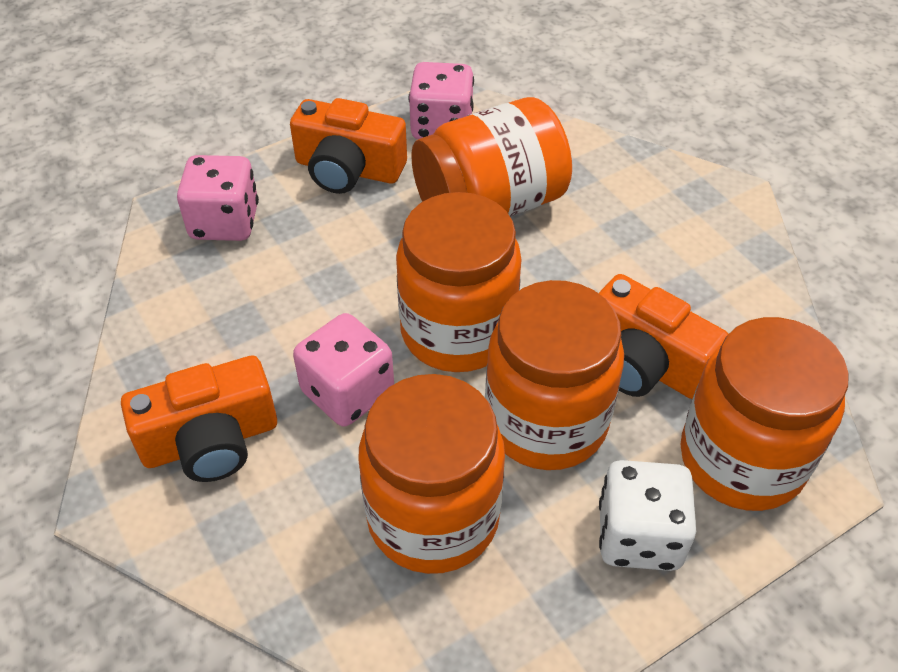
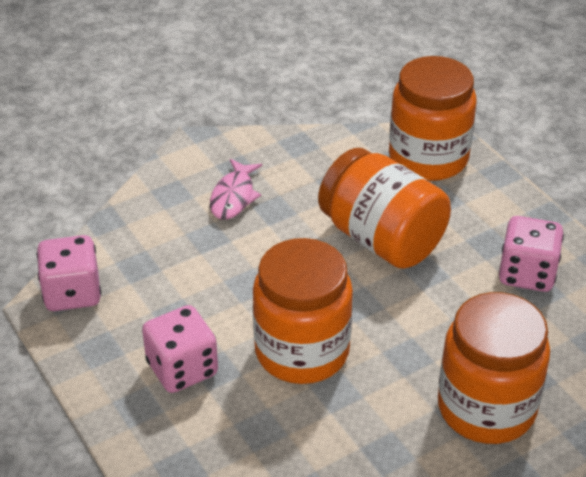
orange camera: [121,355,277,482] [290,98,407,194] [599,274,729,399] = 3 -> none = 0
orange jar: [358,374,505,574] [396,192,522,372] [411,97,572,217] [485,280,624,470] [680,317,849,511] = 5 -> [253,238,353,384] [318,148,451,269] [389,56,477,181] [438,292,550,444] = 4
pink fish: none = 0 -> [210,159,262,220] = 1
white dice: [599,460,696,571] = 1 -> none = 0

